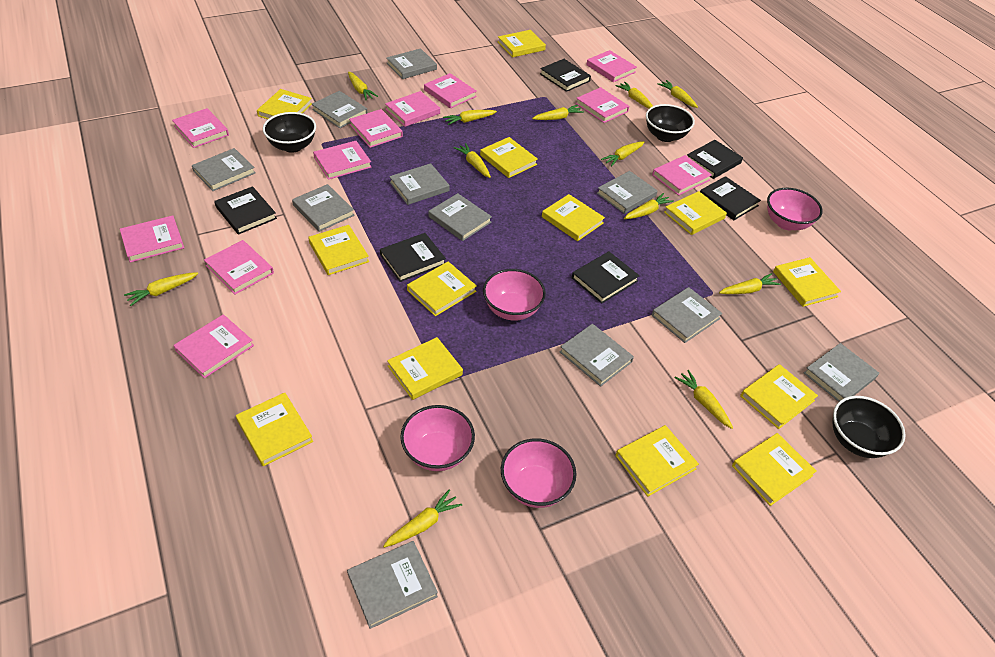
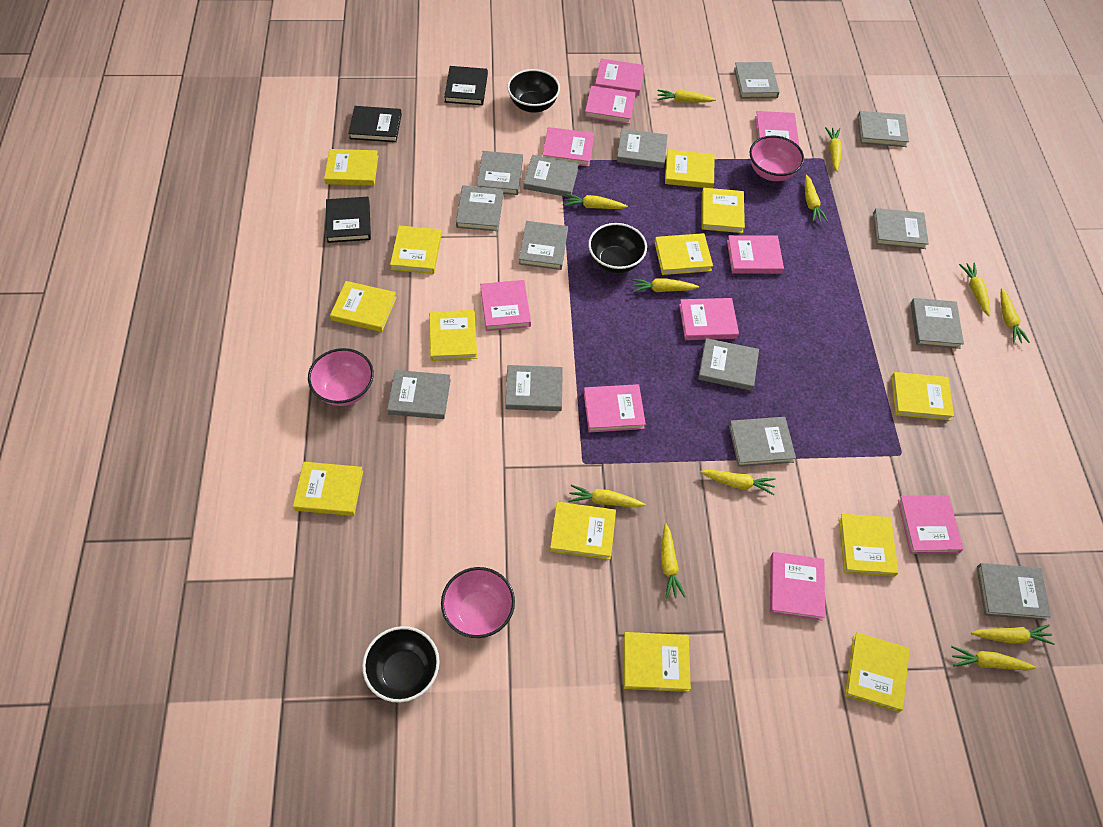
black book: [214,186,277,235] [380,233,446,282] [540,59,591,92] [572,252,640,304] [687,140,743,179] [700,176,761,220] = 6 -> [326,197,371,243] [348,106,402,142] [444,66,488,105] = 3
grey book: [192,148,256,191] [292,184,355,232] [312,91,368,128] [347,541,438,629] [386,48,437,79] [389,163,449,205] [429,193,492,241] [559,324,634,387] [597,171,658,214] [652,287,722,343] [804,343,879,402] = 11 -> [387,370,451,419] [456,185,503,231] [477,151,523,195] [505,365,563,411] [519,221,568,270] [523,155,579,197] [617,129,668,168] [698,338,759,391] [729,417,796,467] [734,62,780,98] [858,111,909,147] [873,208,929,249] [910,298,964,349] [977,563,1051,620] = 14
pink book: [120,215,184,263] [172,108,229,148] [173,314,254,378] [204,240,274,295] [313,141,372,180] [349,109,403,148] [385,91,440,127] [424,73,477,108] [576,87,629,123] [586,50,637,82] [652,155,712,196] = 11 -> [480,280,531,331] [542,127,594,167] [584,384,646,432] [585,86,636,124] [595,59,645,96] [679,298,739,340] [727,235,784,274] [755,111,799,146] [770,552,825,620] [898,495,963,554] = 10
pink bowl: [400,405,475,471] [483,269,546,320] [501,438,576,508] [767,188,823,230] = 4 -> [308,348,374,406] [441,567,515,638] [750,135,804,181] = 3

